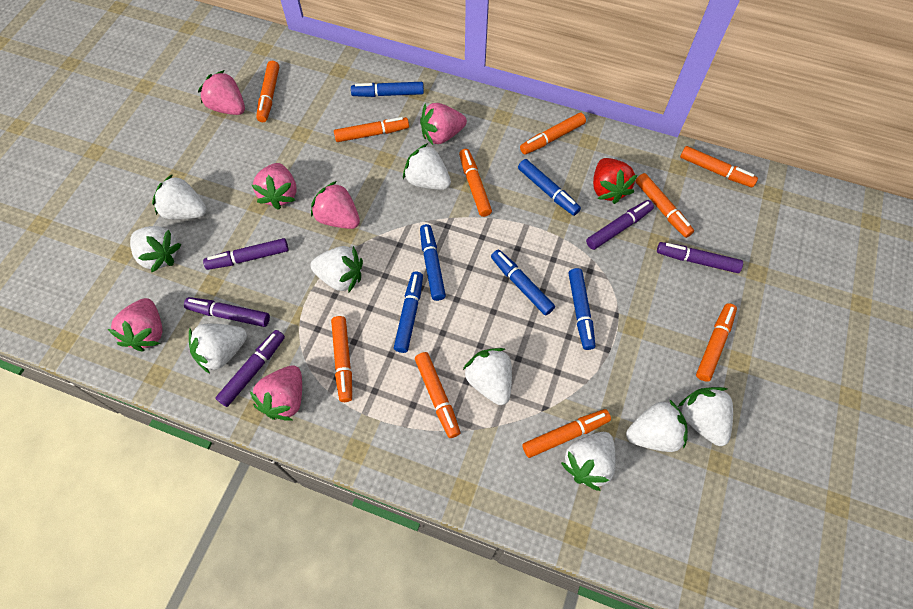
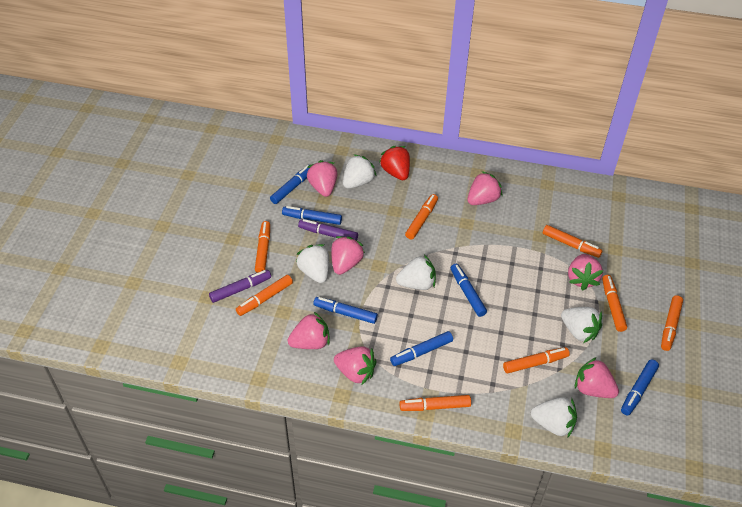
orange marker: [256,61,279,122] [331,316,352,402] [334,117,409,142] [415,352,460,438] [459,149,492,217] [520,112,586,155] [522,409,611,458] [636,173,694,238] [680,146,758,188] [696,303,737,382] = 10 -> [236,275,293,316] [255,221,270,273] [400,395,471,411] [405,194,438,239] [503,347,570,373] [543,225,603,258] [602,275,627,332] [661,295,683,351] = 8
pink strawberry: [108,298,163,351] [198,70,245,115] [250,365,302,421] [252,163,297,210] [311,181,360,229] [420,103,467,145] = 6 -> [288,312,330,349] [307,160,337,197] [331,236,365,275] [334,346,377,385] [467,171,502,205] [568,254,603,290] [575,357,619,398] = 7
purple marker: [184,297,270,327] [203,238,289,270] [215,330,285,407] [586,200,654,250] [657,242,743,273] = 5 -> [209,270,271,303] [298,219,358,241] = 2
white strawberry: [130,226,181,272] [152,174,207,219] [189,324,247,374] [310,246,363,293] [403,143,451,190] [463,348,512,405] [561,432,616,491] [626,399,688,452] [678,387,733,446] = 9 -> [296,244,329,283] [343,154,377,189] [396,255,436,290] [531,397,577,437] [561,307,602,343] = 5

